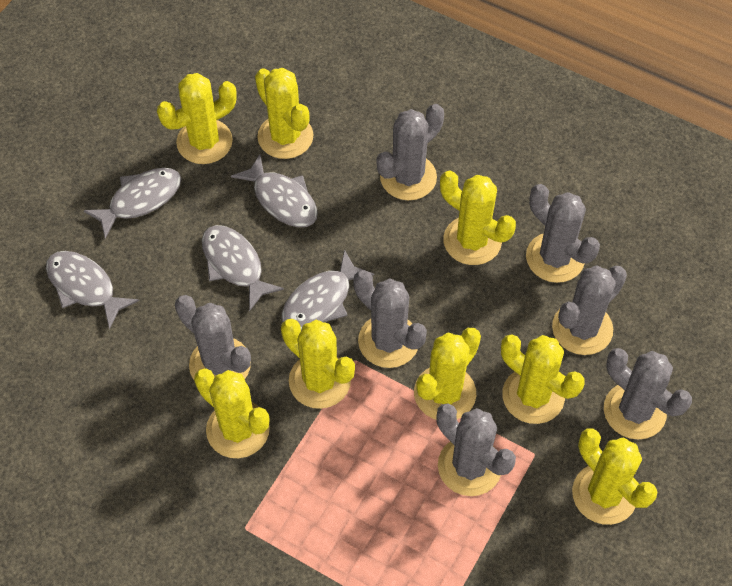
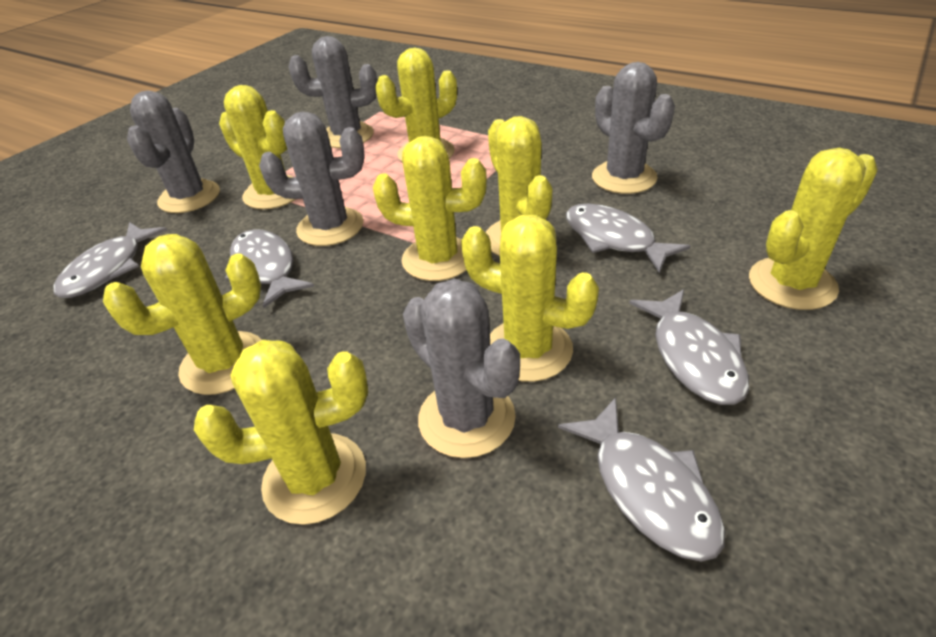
grey cactus: [175,295,251,380] [353,270,427,368] [376,104,444,200] [436,404,516,496] [526,184,600,283] [552,265,627,355] [604,348,692,440] = 7 -> [127,90,220,213] [259,112,365,246] [288,36,377,148] [403,279,520,458] [592,62,675,194] = 5

